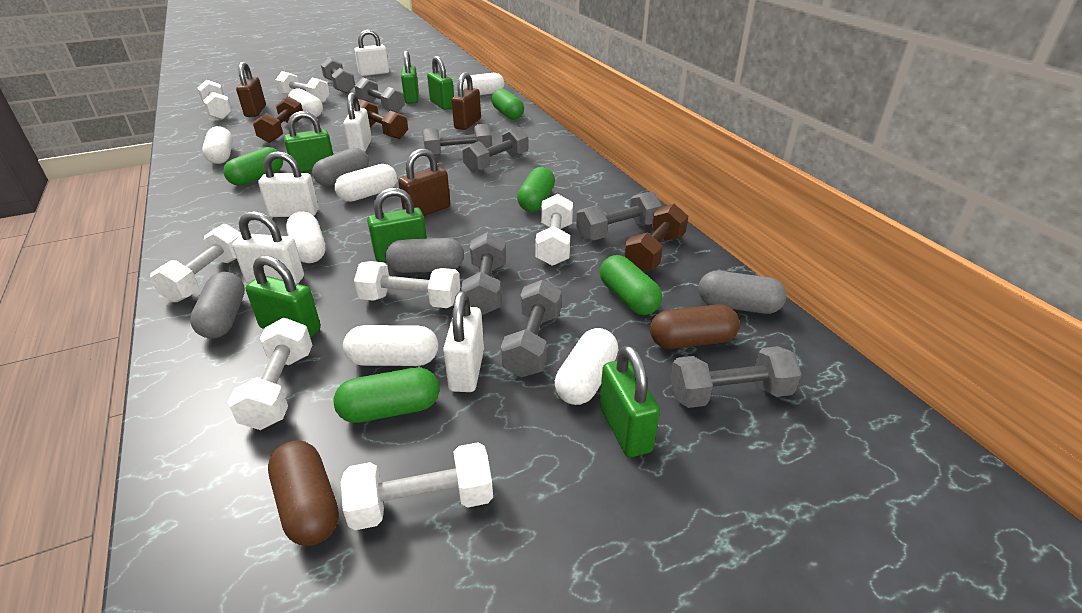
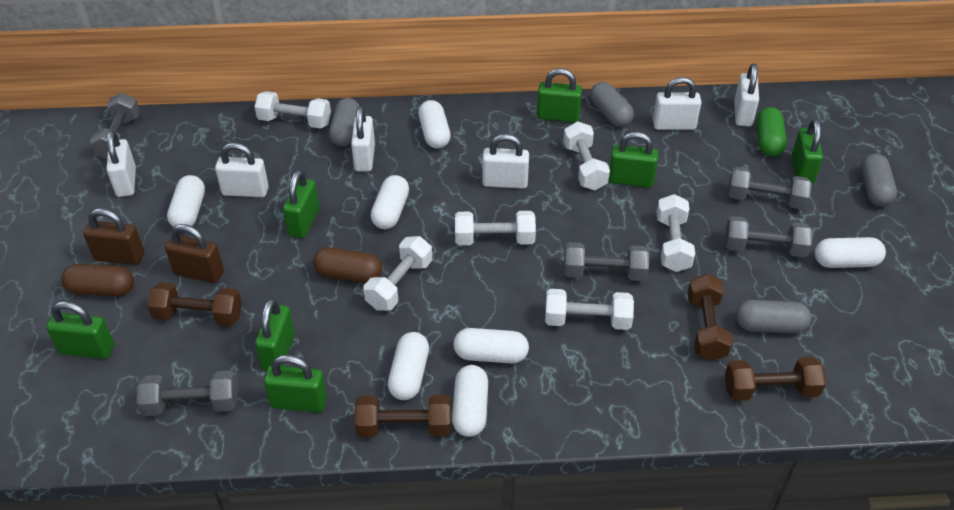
brown dumbbell: [252,96,303,143] [359,99,408,139] [624,204,688,271] = 3 -> [147,282,242,326] [355,395,451,437] [688,274,733,361] [725,357,826,401] = 4
brown padlock: [236,62,266,117] [398,148,450,216] [452,72,481,130] = 3 -> [83,208,144,265] [165,224,224,283] = 2
green capsule: [223,147,283,186] [333,368,439,423] [491,89,524,120] [517,167,555,212] [600,255,662,315] = 5 -> [756,107,787,156] = 1
green padlock: [246,256,321,338] [284,111,333,173] [367,188,427,262] [401,51,419,104] [427,56,454,110] [600,346,660,457] = 6 -> [46,301,114,359] [255,298,295,371] [264,355,327,413] [283,170,319,238] [537,68,582,122] [609,132,658,187] [791,119,823,185] = 7
grey dumbbell: [321,58,355,93] [355,77,405,113] [423,124,492,156] [461,232,506,315] [462,126,529,173] [501,280,561,377] [576,192,662,241] [670,346,802,408] = 8 -> [90,93,140,159] [137,371,238,416] [564,242,649,281] [725,216,813,258] [728,167,812,210] = 5
white dumbbell: [150,224,241,302] [197,80,232,120] [227,318,312,430] [275,71,330,103] [341,442,493,530] [354,261,460,308] [535,194,573,266] = 7 -> [255,91,331,129] [364,236,432,311] [455,211,536,245] [545,289,634,330] [563,121,610,190] [656,194,695,272] = 6
white padlock: [232,211,304,284] [258,151,319,217] [343,92,372,151] [355,29,389,76] [443,291,484,392] = 5 -> [106,130,136,197] [215,143,269,197] [351,106,375,171] [482,134,529,189] [653,77,702,130] [734,64,759,127] = 6

